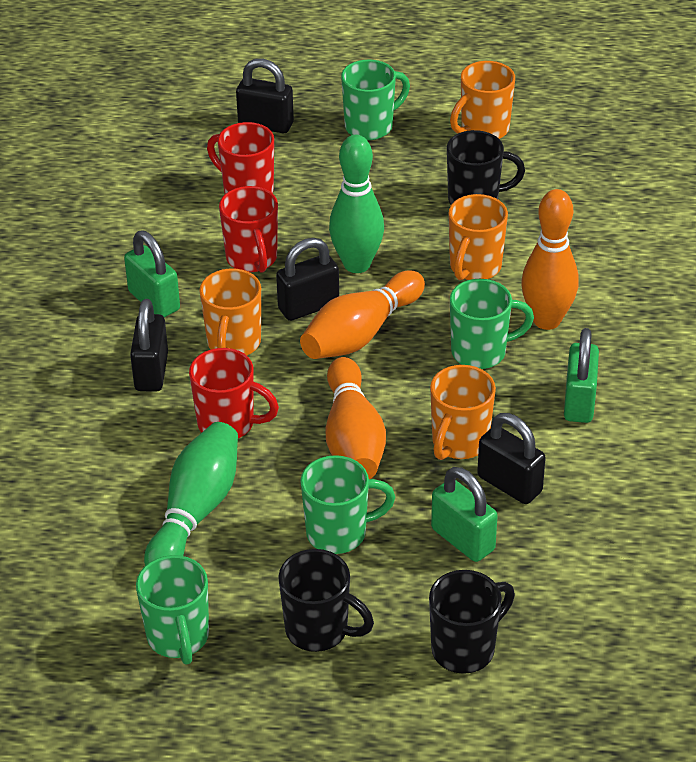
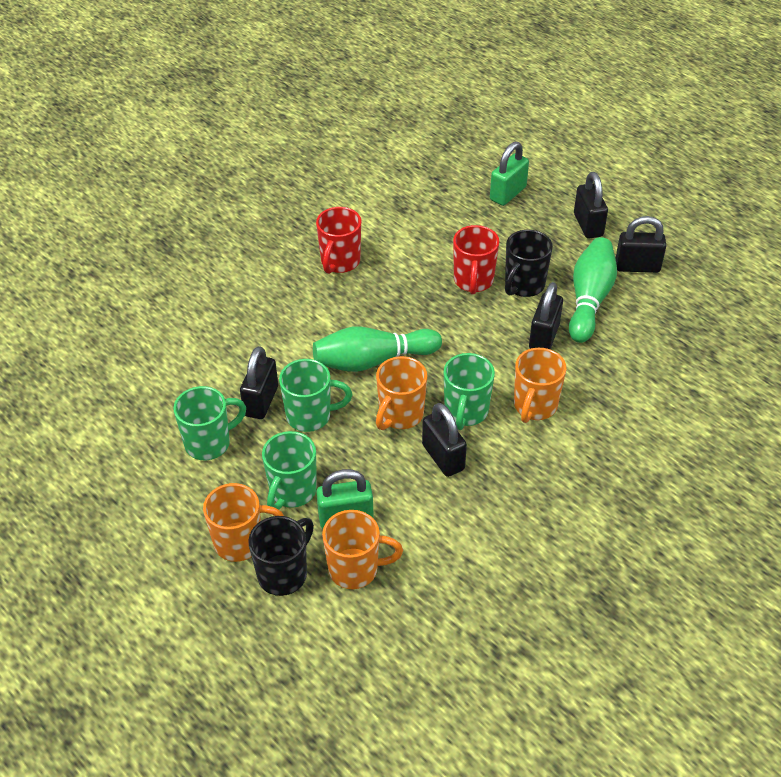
black mug: [278,549,374,652] [429,570,515,674] [447,130,525,204] = 3 -> [248,516,314,596] [505,230,553,297] = 2
black padlock: [130,299,168,392] [236,59,294,133] [276,238,339,321] [477,413,546,504] = 4 -> [240,346,278,419] [422,403,467,477] [529,282,563,349] [574,172,608,239] [616,216,666,273] = 5
green padlock: [124,231,180,317] [431,467,498,562] [564,328,599,423] = 3 -> [316,469,374,529] [490,142,529,206] = 2
orange bowling pin: [300,270,425,359] [325,357,386,479] [521,189,579,330] = 3 -> none = 0
red mug: [189,348,279,438] [207,122,274,194] [219,186,278,273] = 3 -> [316,207,361,274] [453,225,499,295] = 2

